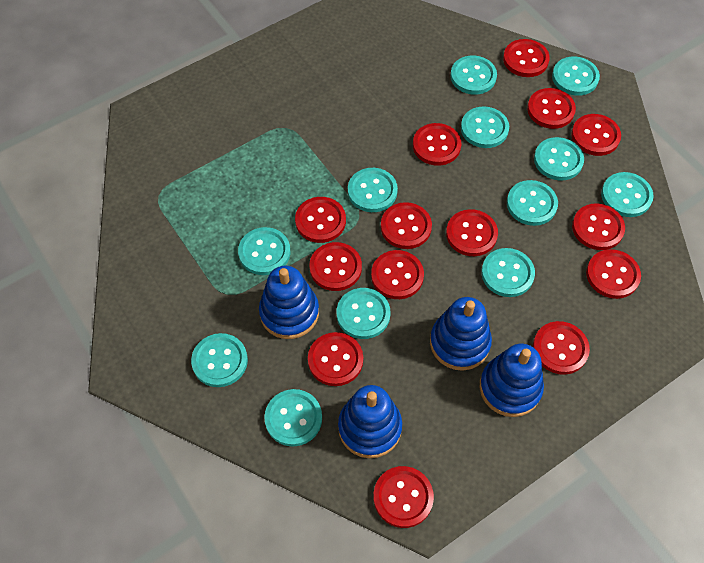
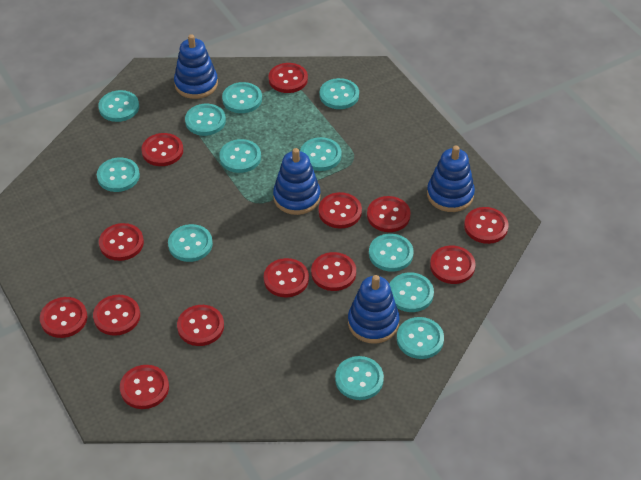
red button: [295,197,346,243] [308,332,363,386] [309,242,362,291] [371,250,424,299] [373,466,434,528] [381,202,432,249] [413,123,461,166] [446,209,498,256] [503,39,550,77] [527,88,576,129] [533,321,590,375] [571,114,621,156] [572,204,625,250] [586,249,641,299] = 14 -> [40,297,87,338] [93,295,140,336] [99,223,144,261] [120,365,169,409] [141,133,183,166] [177,305,224,346] [264,258,309,297] [268,63,308,93] [311,252,356,291] [319,192,362,229] [367,196,411,232] [430,245,475,284] [464,207,509,244] = 13

